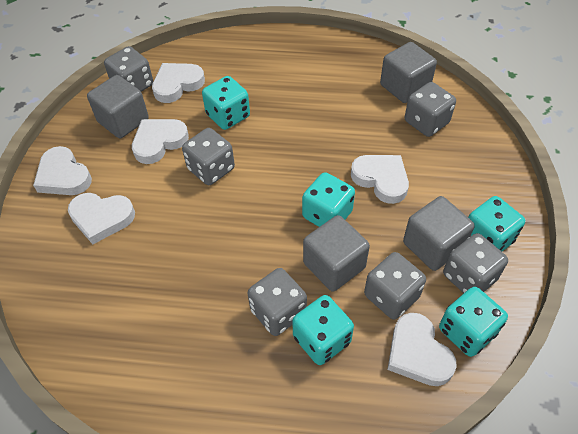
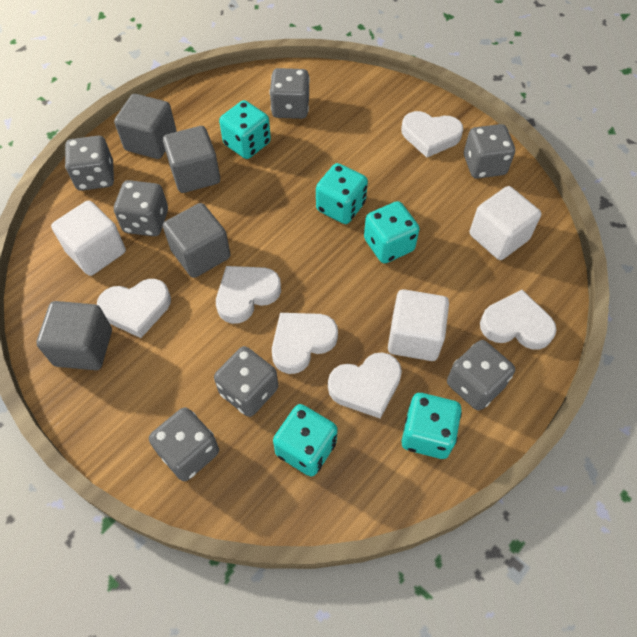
grey dice: [104,46,153,92] [182,128,235,185] [248,268,307,336] [364,252,426,319] [405,82,456,137] [443,233,508,293] = 6 -> [65,136,114,191] [114,180,168,236] [149,407,219,481] [214,346,278,417] [269,68,310,119] [447,340,515,411] [464,124,515,179] = 7
white cube: none = 0 -> [51,200,126,276] [388,289,449,361] [470,186,541,260] = 3

